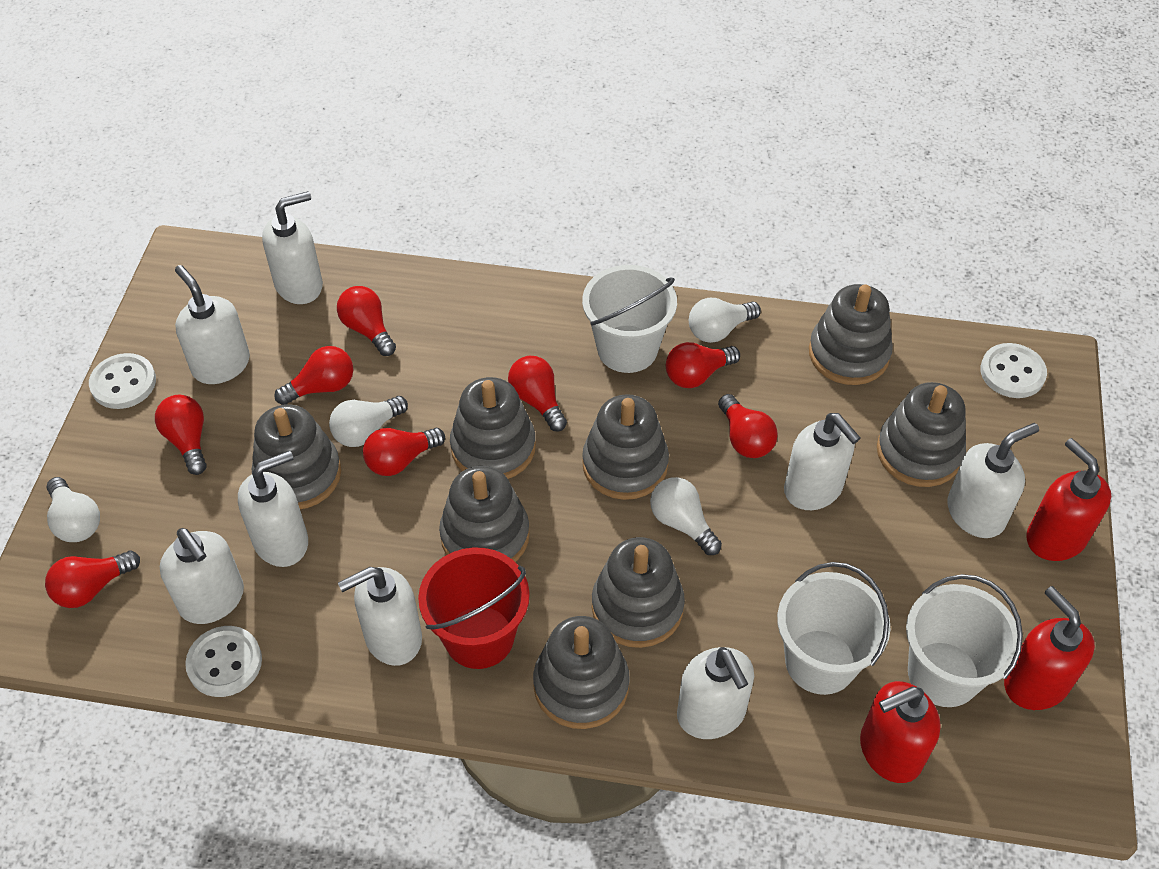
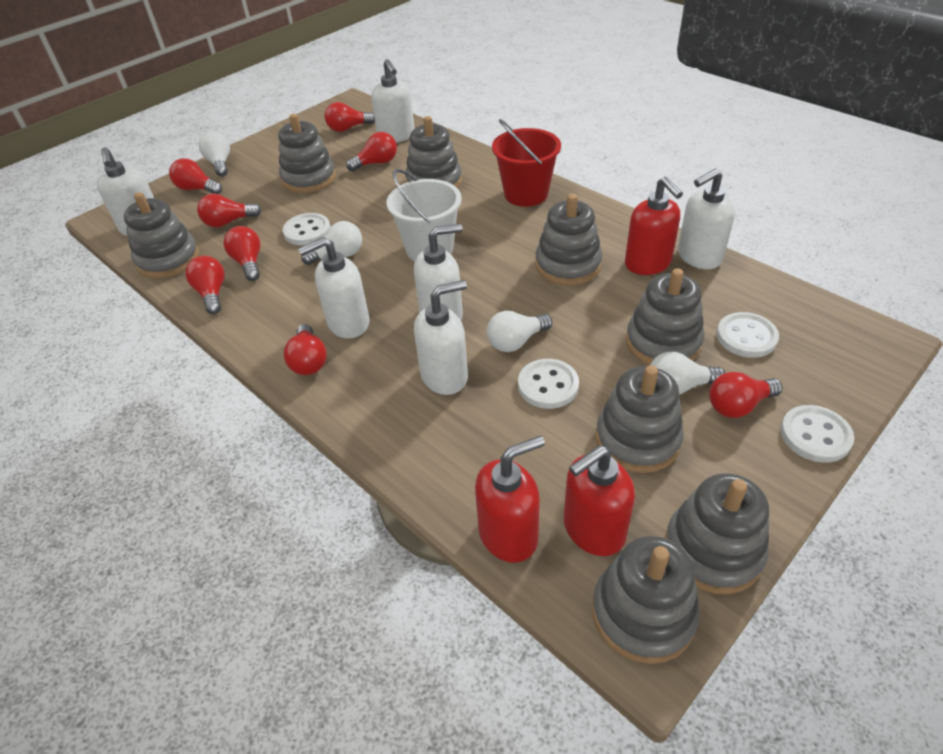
white bucket: [582,265,677,373] [777,562,891,695] [906,574,1023,707] = 3 -> [387,169,462,261] = 1
white button: [89,353,156,409] [185,626,262,697] [980,343,1047,398] = 3 -> [283,213,331,246] [518,359,579,409] [717,312,779,358] [781,405,854,463] = 4
white soap dispenser: [160,528,244,624] [175,265,250,384] [238,451,308,567] [262,191,323,304] [338,567,422,666] [677,647,754,739] [784,413,861,510] [947,423,1039,538] = 8 -> [97,147,154,236] [298,237,370,339] [371,59,415,142] [414,224,463,320] [414,280,468,395] [678,168,735,269] = 6

